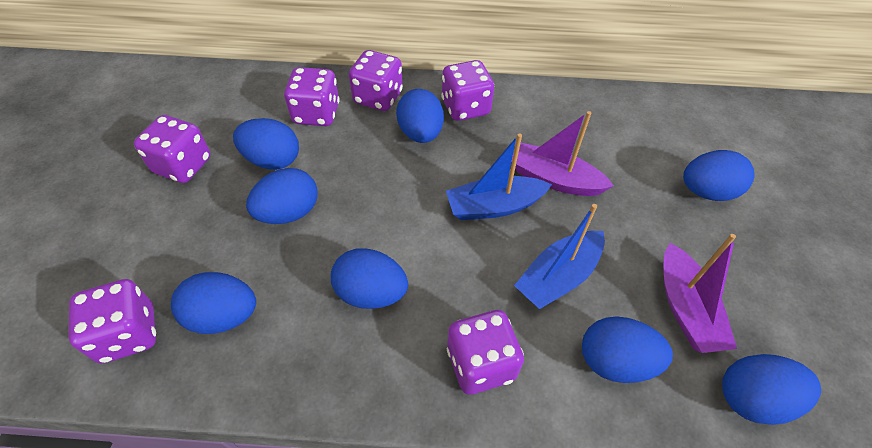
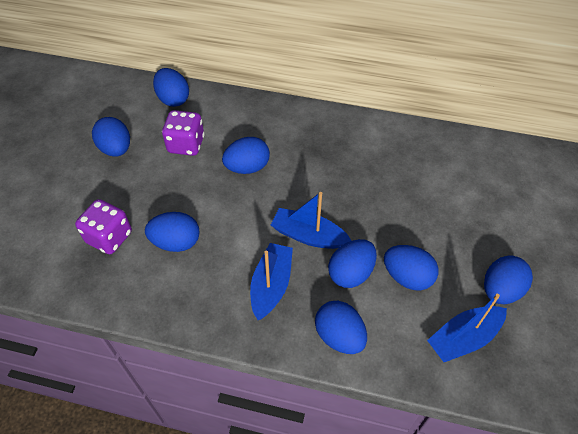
blue boat: [446,133,552,220] [514,204,605,309] = 2 -> [250,243,293,320] [271,192,352,249] [427,294,507,362] = 3
purple boat: [511,111,614,196] [664,234,737,353] = 2 -> none = 0
purple dice: [68,279,156,364] [134,115,211,183] [284,67,340,126] [349,50,403,111] [441,60,494,121] [447,310,524,395] = 6 -> [75,199,132,254] [162,110,204,156] = 2

